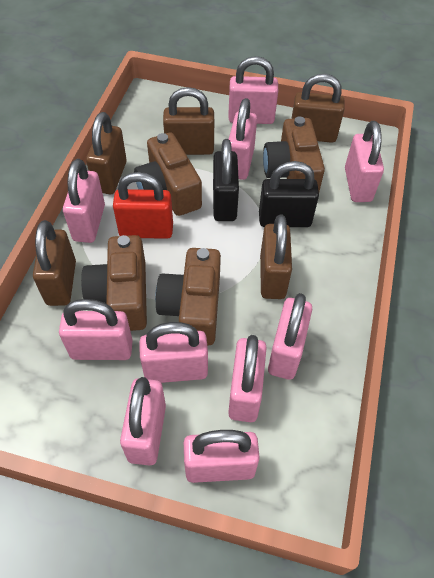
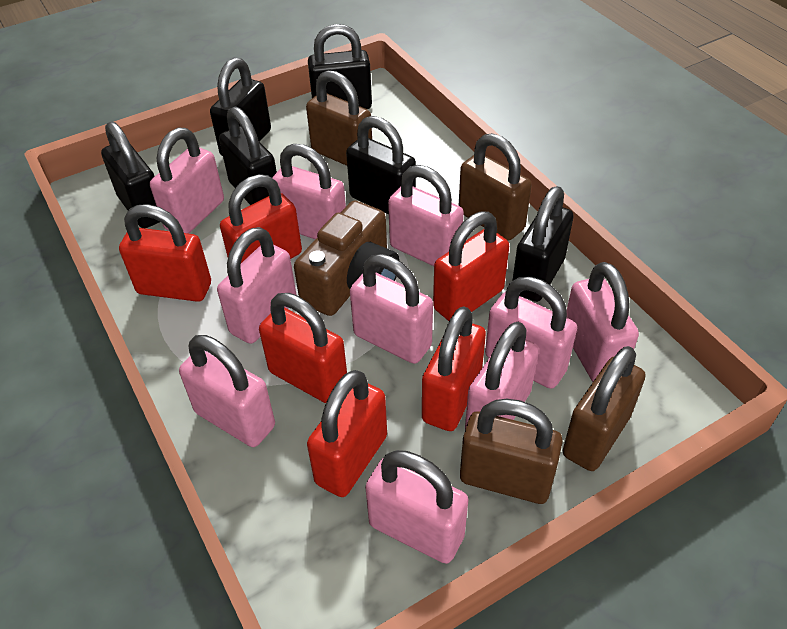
black padlock: [213,139,239,221] [259,161,319,227] = 2 -> [101,122,159,228] [210,57,271,156] [219,107,277,205] [308,24,372,109] [346,116,416,215] [512,186,574,302] = 6
brown camera: [81,235,147,331] [134,133,202,216] [155,248,221,346] [263,116,325,191] = 4 -> [294,201,400,316] = 1
brown padlock: [33,220,76,306] [86,112,127,194] [163,87,214,155] [260,214,292,299] [291,74,345,143] = 5 -> [306,70,372,166] [458,133,532,241] [460,399,563,504] [563,346,646,471] = 4
red padlock: [113,172,173,239] = 1 -> [119,204,211,302] [220,174,302,263] [259,293,347,403] [307,370,387,497] [422,306,486,431] [433,211,509,321] = 6

